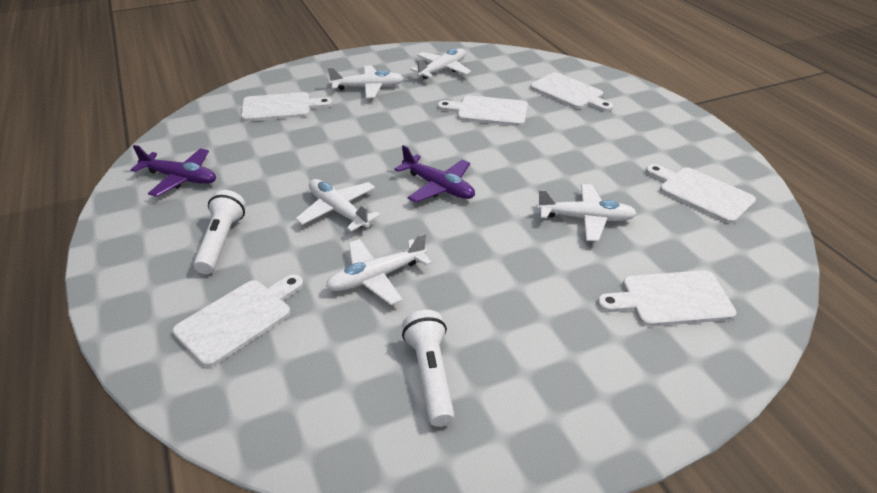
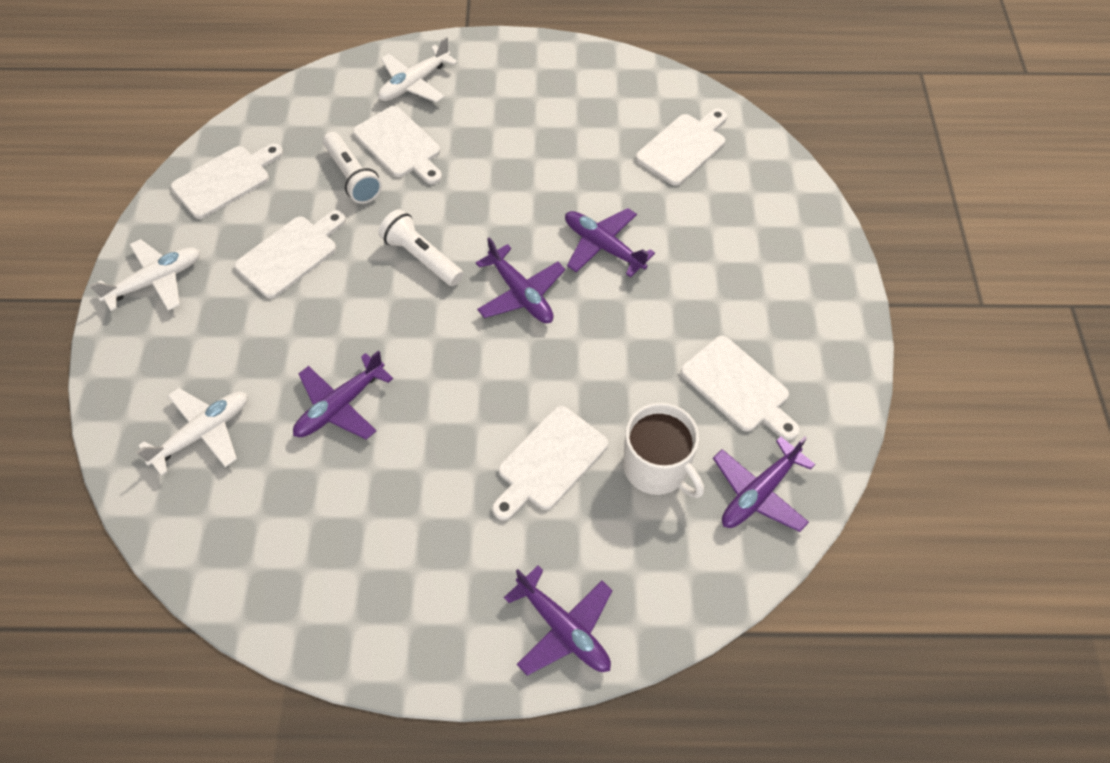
purple plane: [131,145,216,197] [395,145,475,202] = 2 -> [293,351,393,440] [476,237,565,323] [504,566,613,676] [565,208,655,277] [713,436,815,532] = 5
white mug: none = 0 -> [623,403,704,498] = 1
white plane: [295,179,380,232] [326,233,432,305] [328,65,404,98] [410,48,471,79] [537,184,637,242] = 5 -> [89,239,200,311] [136,388,248,476] [378,37,458,103] = 3

